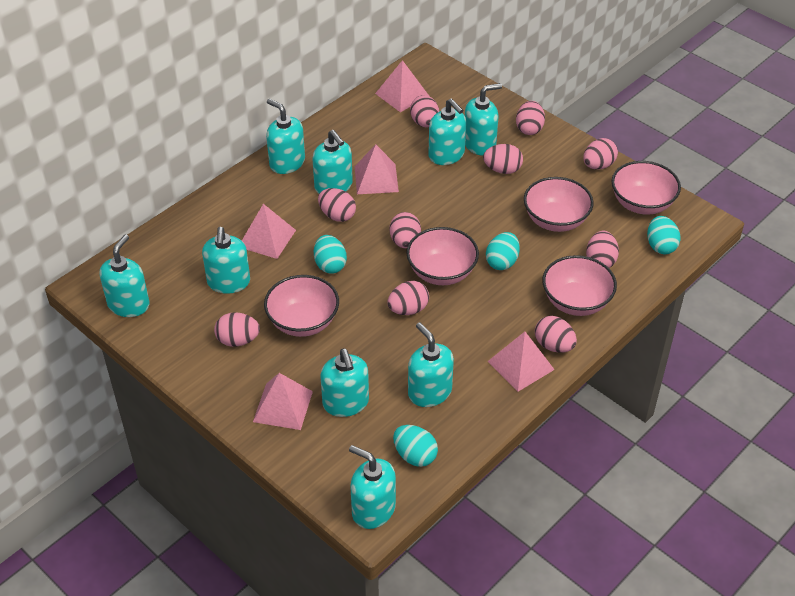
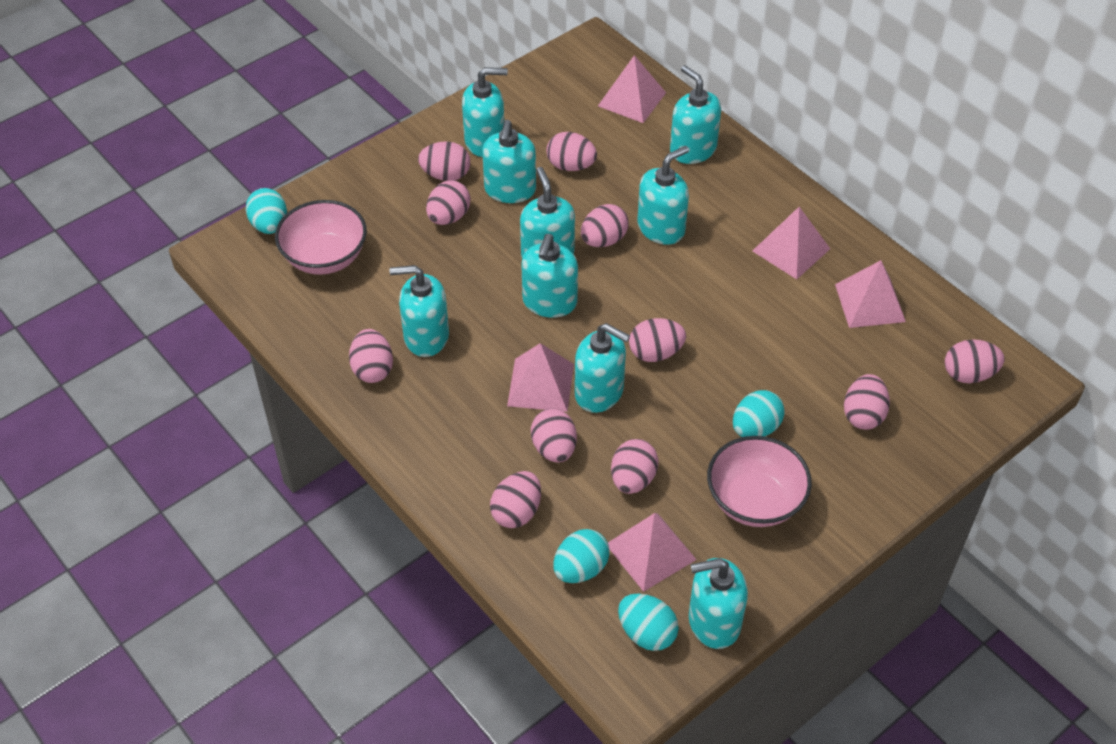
pink bowl: [264,275,339,337] [406,227,479,285] [524,177,594,232] [542,255,617,316] [612,161,681,215] = 5 -> [275,200,367,275] [707,436,812,527] = 2
pink egg: [214,312,260,347] [318,188,356,222] [388,281,429,315] [390,212,421,248] [410,95,439,127] [483,144,523,174] [516,101,545,135] [535,316,577,353] [583,138,618,170] [586,231,619,268] = 10 -> [349,329,393,383] [418,141,470,181] [426,180,470,225] [490,471,541,528] [531,409,577,463] [546,132,597,171] [581,204,629,247] [611,439,658,494] [629,318,686,362] [844,374,890,430] [945,339,1005,383] = 11

